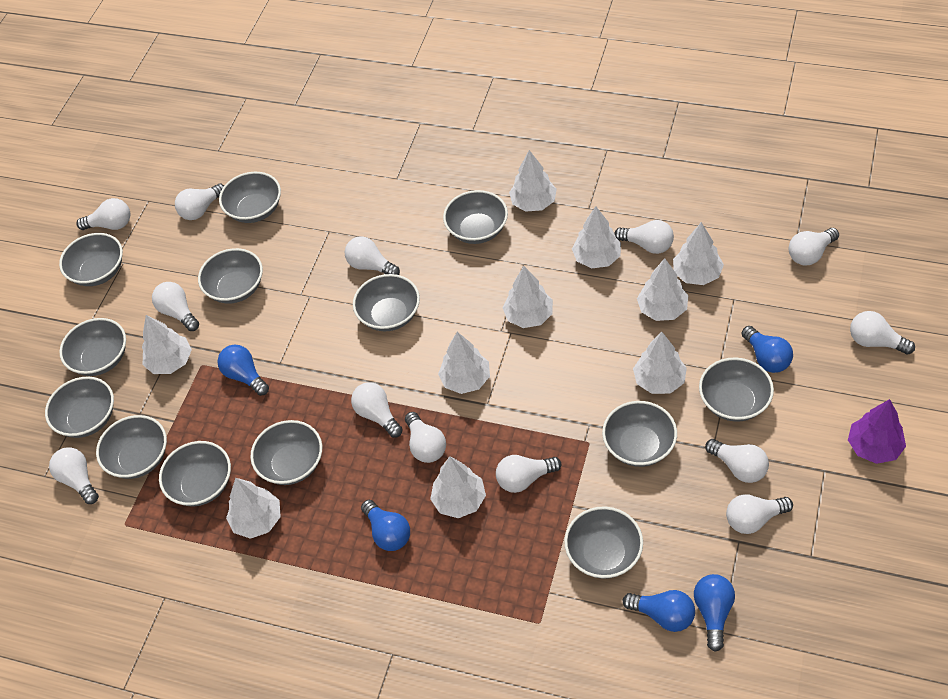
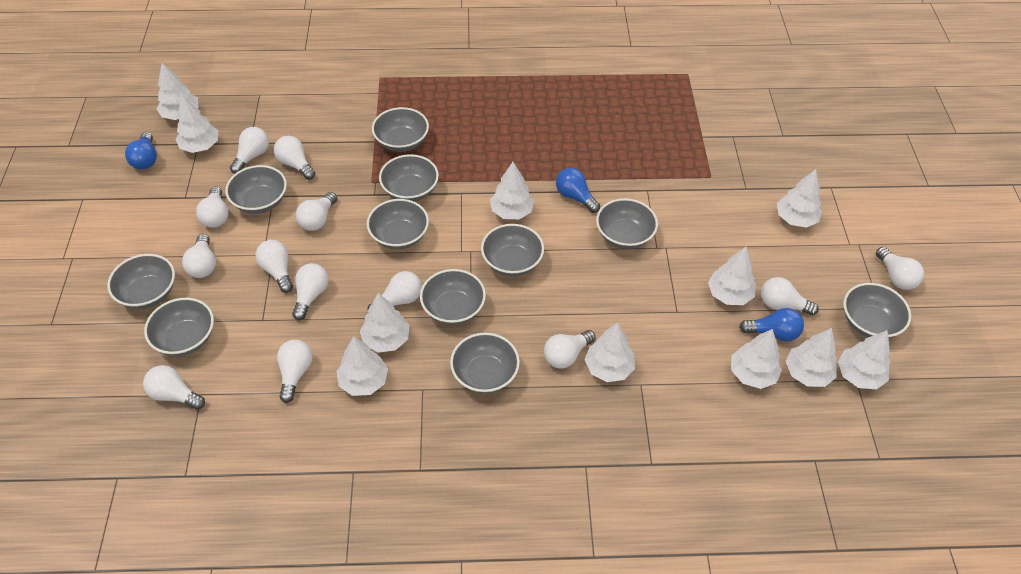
blue light bulb: [217,345,269,396] [361,500,410,551] [623,590,695,632] [694,574,735,652] [741,326,793,373] = 5 -> [125,132,157,169] [556,168,600,213] [739,308,804,341] = 3
grey bowl: [45,377,114,438] [59,233,123,286] [59,318,126,376] [96,415,167,479] [159,441,231,506] [198,248,263,303] [219,172,281,223] [250,420,322,485] [353,274,420,331] [443,190,508,244] [564,506,643,579] [602,401,677,467] [699,358,774,422] = 13 -> [107,254,175,309] [144,298,214,356] [225,165,287,214] [367,199,429,250] [372,107,429,152] [379,154,439,202] [420,269,486,325] [450,333,520,394] [481,224,544,276] [596,198,658,249] [843,283,911,338] = 11
purple tree: [848,399,906,464] = 1 -> none = 0
white tree: [142,315,192,374] [226,478,281,539] [430,457,486,518] [438,332,490,394] [503,266,553,328] [509,150,557,212] [572,206,621,268] [633,332,687,394] [637,258,688,321] [673,222,724,285] = 10 -> [157,63,198,120] [175,95,218,153] [336,336,388,396] [360,293,410,353] [490,162,534,219] [585,322,635,382] [708,247,756,305] [731,329,782,389] [777,169,822,228] [786,328,837,387] [838,330,891,389] = 11

